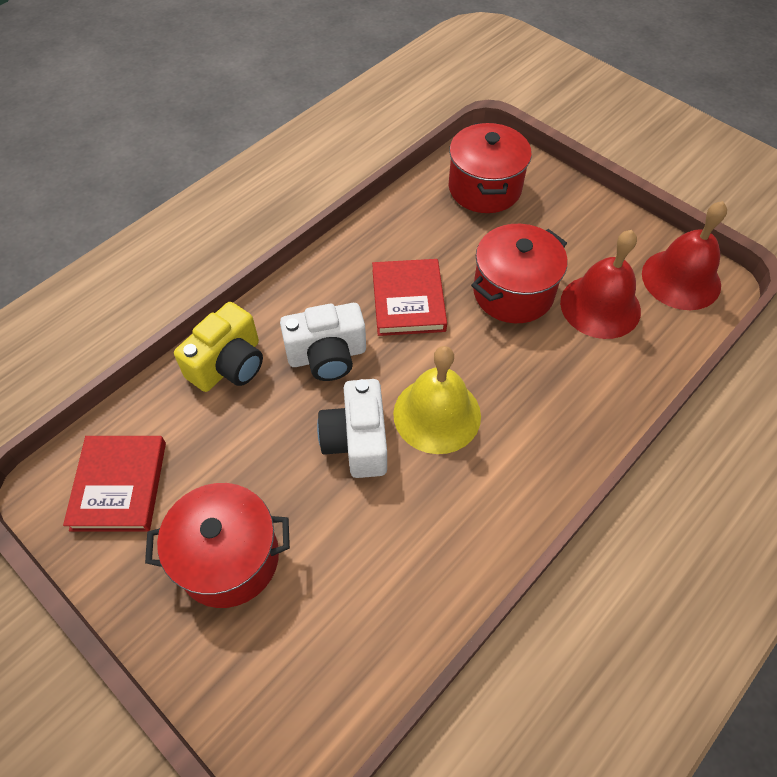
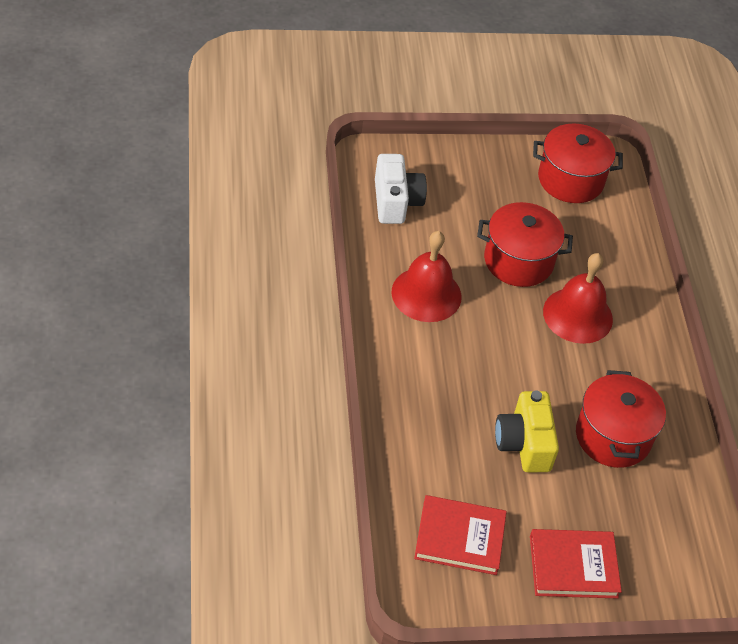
white camera: [280,303,366,381] [317,379,387,478] = 2 -> [375,154,427,224] = 1
yellow bell: [393,346,481,454] = 1 -> none = 0

